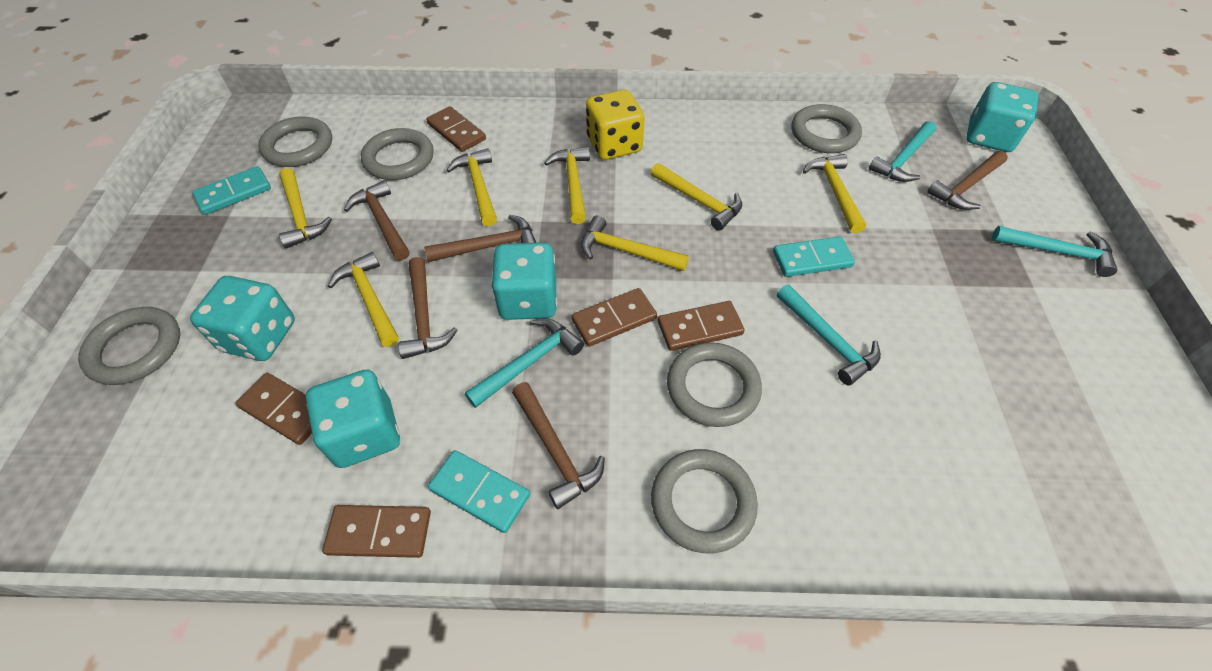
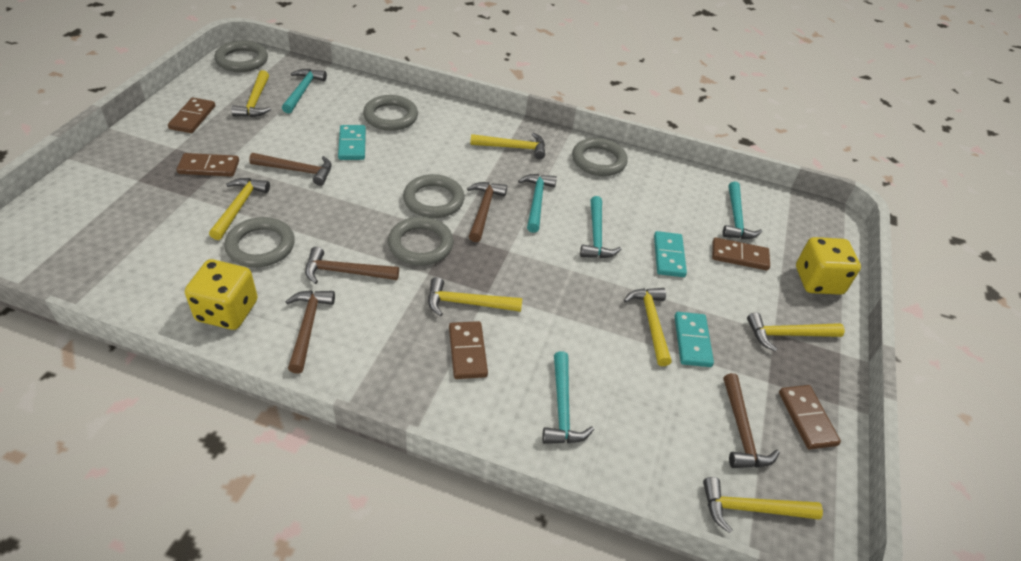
turquoise dice: [190,276,295,361] [306,369,400,468] [491,242,557,320] [966,82,1038,152] = 4 -> none = 0
turquoise hammer: [465,318,584,408] [777,284,881,385] [869,121,936,182] [992,226,1118,277] = 4 -> [282,69,327,114] [518,174,557,233] [542,351,594,444] [580,196,621,258] [722,181,762,239] = 5
yellow dice: [586,90,645,160] = 1 -> [185,259,258,330] [796,237,861,295] = 2

